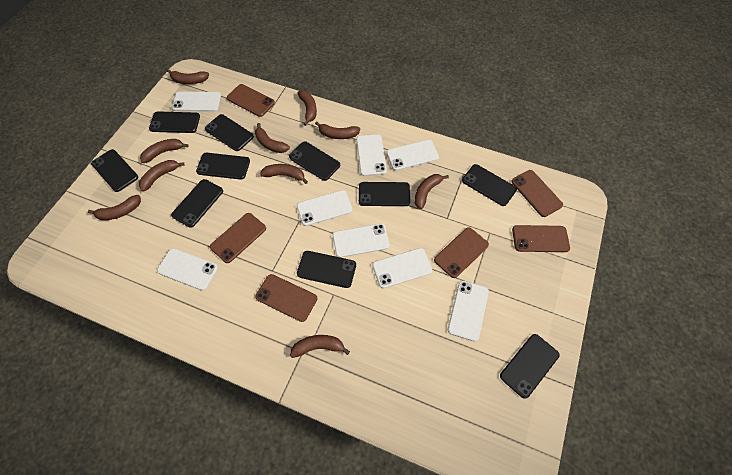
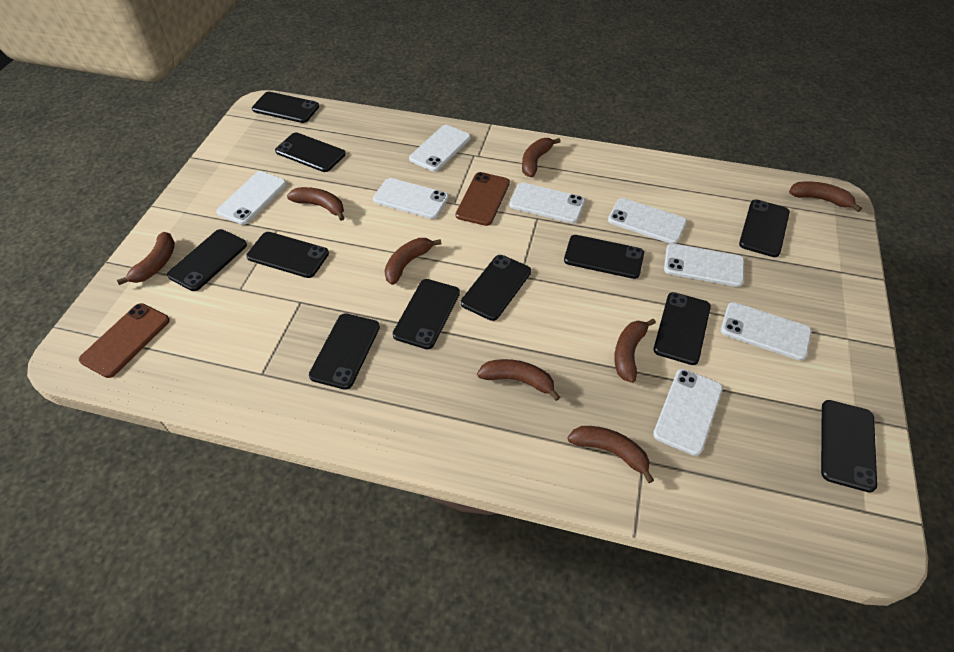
black phone: [91,149,138,192] [149,111,200,133] [171,179,223,228] [196,153,250,180] [205,114,254,151] [289,141,340,181] [297,251,356,288] [359,182,410,206] [462,164,517,206] [500,334,560,399] = 10 -> [167,229,247,291] [246,232,329,278] [252,92,319,123] [275,132,345,172] [309,313,380,390] [392,279,460,349] [461,255,531,321] [564,235,644,279] [654,292,711,365] [739,200,790,257] [821,400,877,493] = 11
brown banana: [88,195,141,220] [139,160,185,192] [140,139,188,163] [167,69,209,84] [255,123,290,153] [260,164,308,184] [290,335,350,358] [297,90,317,126] [315,121,360,139] [414,174,449,209] = 10 -> [117,232,175,285] [287,187,344,221] [384,238,441,285] [477,359,560,401] [522,138,561,177] [568,426,654,483] [614,318,656,383] [789,181,862,212] = 8
brown phone: [210,213,266,263] [227,84,275,117] [255,274,317,322] [434,227,489,278] [511,170,563,217] [512,225,570,252] = 6 -> [79,303,170,378] [456,172,510,226] = 2

